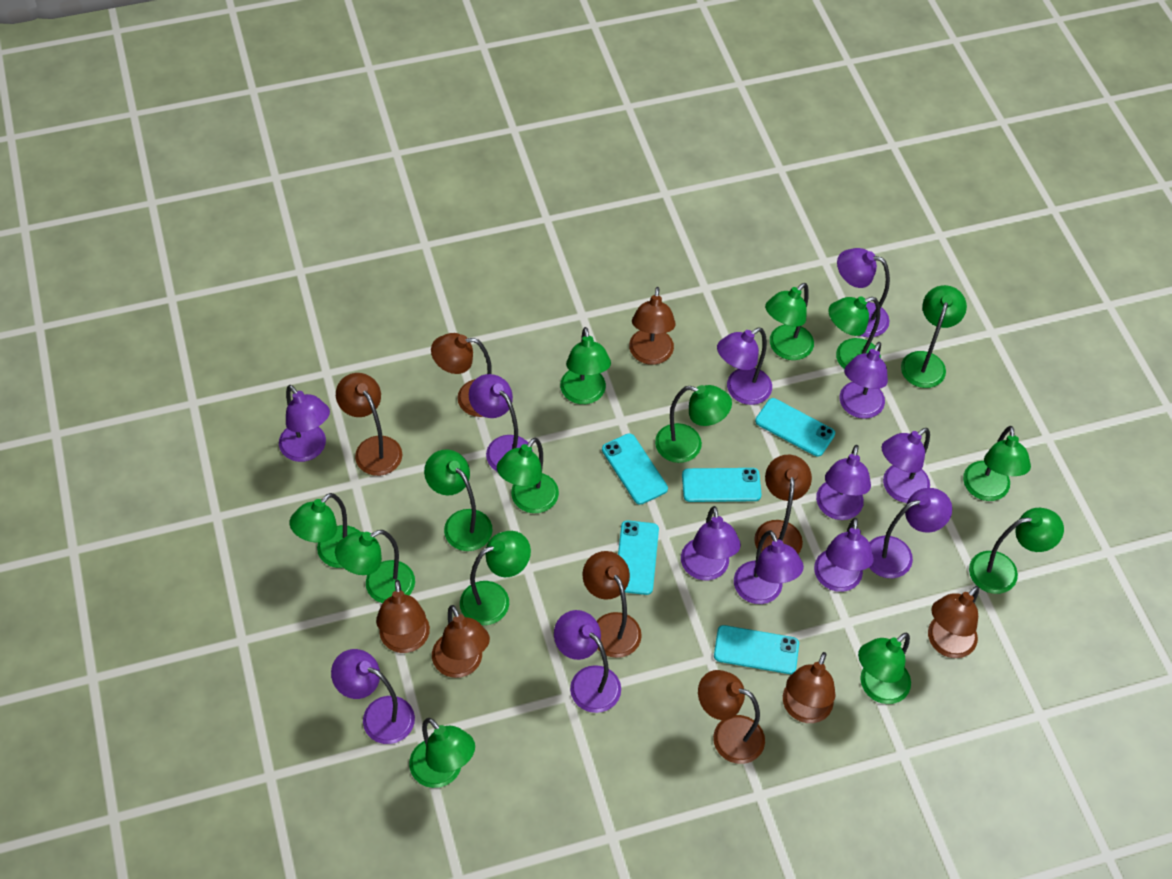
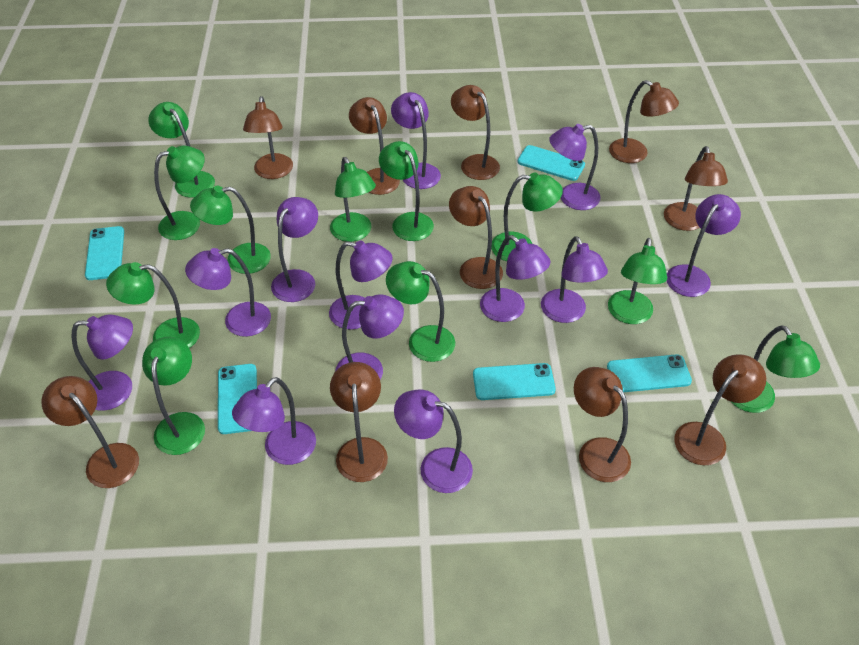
green lamp: [290,493,360,568] [335,530,415,603] [409,718,475,788] [424,449,493,551] [460,531,531,625] [497,438,559,513] [560,327,611,404] [655,385,732,463] [765,283,814,360] [828,296,881,369] [858,633,911,704] [901,285,967,388] [963,426,1031,501] [969,508,1064,594] = 14 -> [106,262,200,348] [142,337,205,455] [148,102,215,198] [154,145,205,240] [190,186,271,274] [330,157,376,242] [379,141,434,241] [386,261,455,362] [491,173,563,261] [608,238,667,324] [730,325,820,413] = 11
purple lamp: [279,385,330,462] [331,649,415,744] [469,374,533,472] [554,610,621,713] [681,506,741,580] [717,328,772,405] [734,530,804,604] [814,518,874,592] [816,445,871,520] [837,248,890,338] [840,342,888,419] [869,488,952,578] [881,428,930,503] = 13 -> [72,314,133,411] [185,248,271,337] [232,377,316,465] [271,197,318,302] [329,241,392,330] [335,294,404,379] [391,92,441,189] [394,390,473,493] [480,235,551,322] [541,236,608,323] [549,124,601,210] [667,194,741,297] = 12

